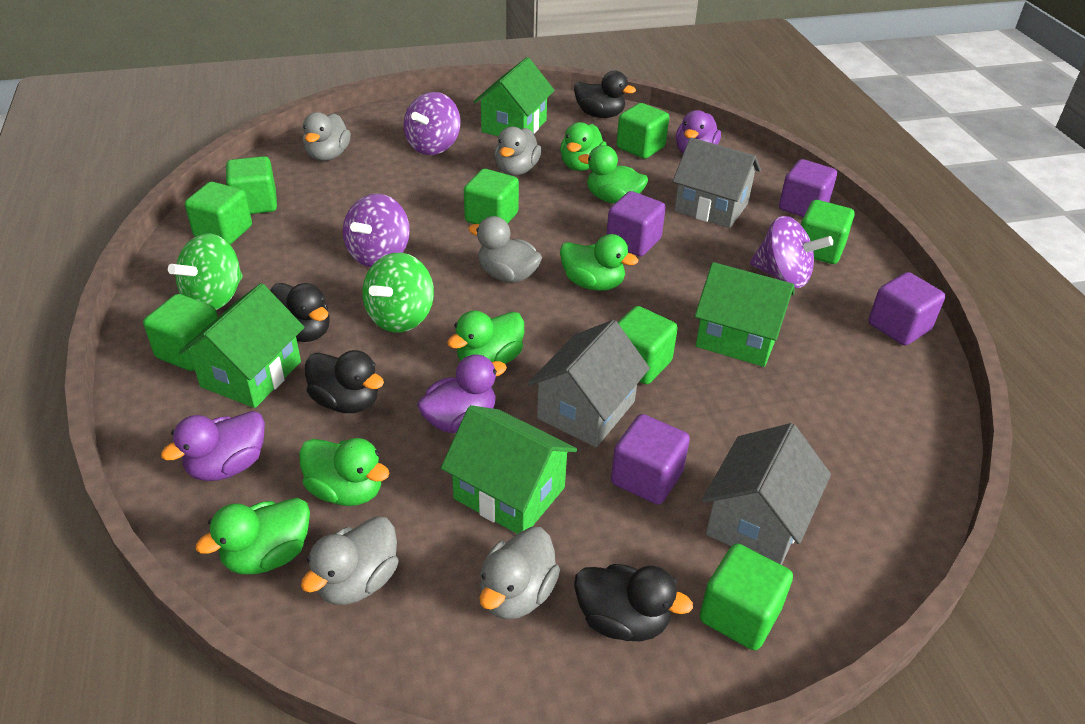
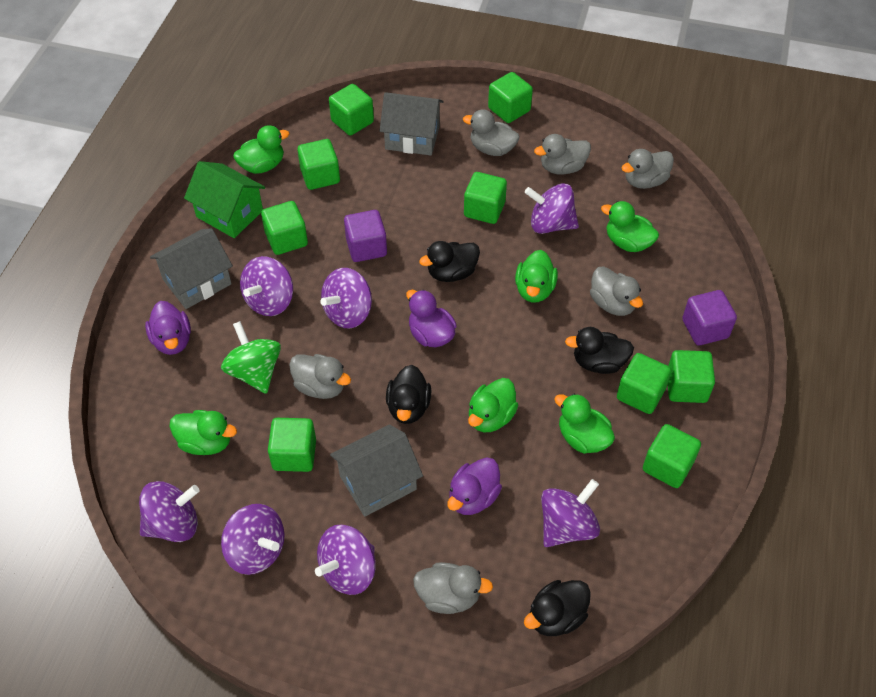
green cube: [143,294,218,371] [185,182,252,245] [226,156,277,214] [464,169,519,224] [616,103,669,159] [618,306,678,384] [699,543,793,650] [801,200,855,264] = 8 -> [261,201,308,255] [268,418,316,472] [297,139,340,190] [329,84,374,135] [464,172,507,224] [488,72,533,123] [617,353,672,414] [643,424,701,488] [668,350,715,403] = 9
green house: [179,283,304,408] [441,405,577,534] [473,57,555,137] [695,262,795,367] = 4 -> [184,161,265,238] = 1
green spinning top: [168,234,243,310] [362,253,434,332] = 2 -> [221,321,281,394] = 1
grey duck: [301,516,399,605] [303,112,351,161] [468,216,542,283] [479,527,560,620] [494,127,542,176] = 5 -> [289,354,351,399] [413,562,493,614] [463,109,520,156] [534,134,591,175] [590,266,643,316] [622,149,674,189] = 6
purple cube: [606,191,666,256] [611,414,690,505] [779,159,837,217] [868,272,945,345] = 4 -> [344,210,387,262] [682,290,737,345] = 2
purple spinning top: [343,194,410,267] [404,92,461,155] [750,216,833,288] = 3 -> [139,481,200,542] [221,504,284,575] [240,256,293,316] [315,525,376,595] [320,268,372,328] [525,184,579,234] [541,479,600,547] = 7

